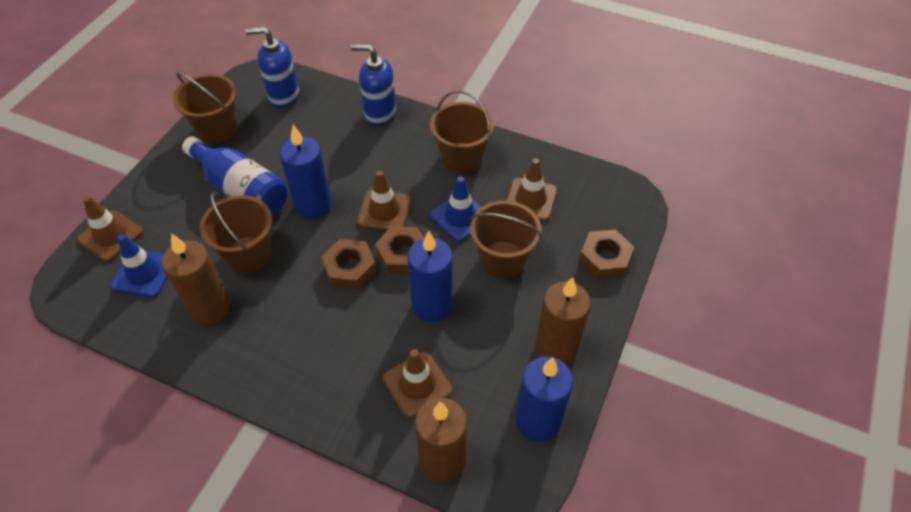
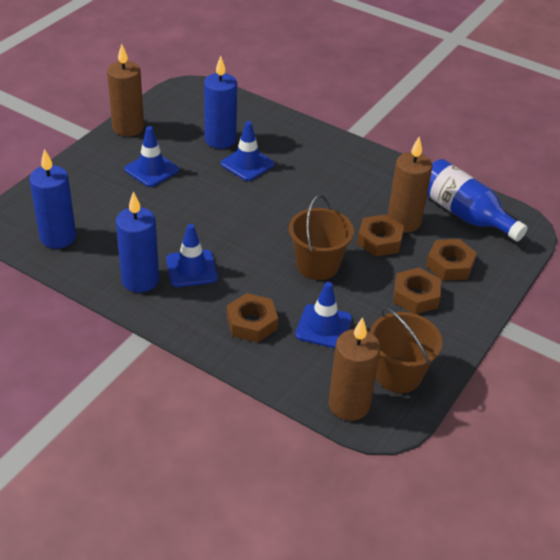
blue soap dispenser: [245,27,299,108] [351,44,396,126] = 2 -> none = 0
blue traffic cone: [111,234,168,297] [430,176,481,242] = 2 -> [124,126,179,187] [166,224,218,287] [221,121,274,181] [295,282,352,348] = 4
brown bucket: [173,72,237,143] [200,192,272,273] [430,90,494,173] [470,201,542,279] = 4 -> [289,195,354,280] [370,307,442,393] = 2
brown nut: [321,239,377,290] [375,226,424,274] [579,229,634,279] = 3 -> [227,293,278,343] [357,214,404,256] [393,268,441,314] [426,239,477,281] = 4
brown traffic cone: [77,196,143,261] [357,170,411,231] [382,349,452,418] [506,159,557,221] = 4 -> none = 0

